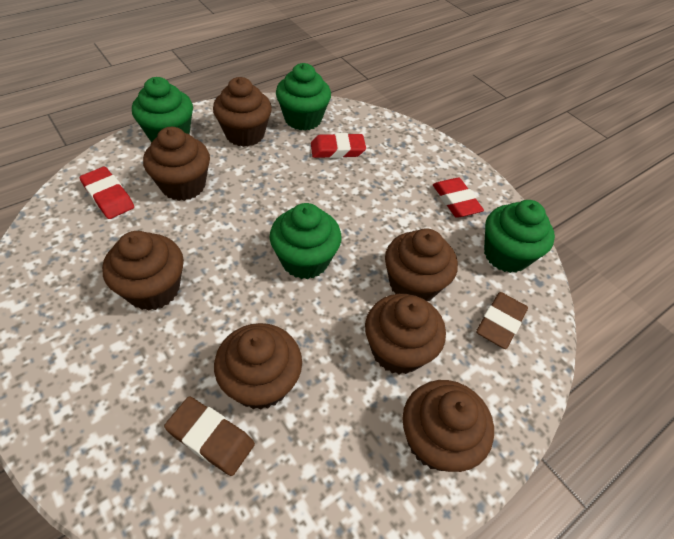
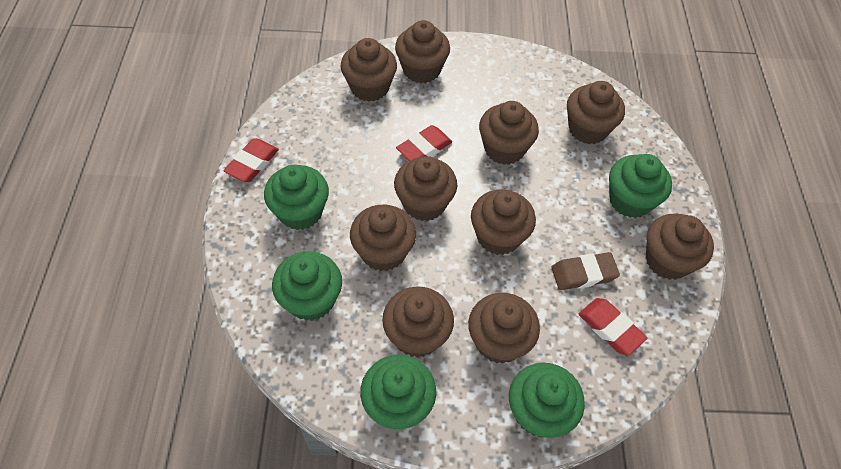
brown cupcake: [102,231,184,311] [143,127,210,201] [213,77,272,147] [214,323,302,410] [365,294,446,374] [385,228,458,301] [402,380,494,472] = 7 -> [341,38,397,102] [350,205,416,271] [382,286,454,358] [394,156,457,221] [395,20,450,83] [468,293,540,364] [471,189,536,255] [479,101,539,165] [567,81,625,144] [646,213,714,280] = 10
brown eraser: [164,396,255,476] [476,292,528,349] = 2 -> [552,252,620,290] = 1
green cupcake: [132,77,193,142] [270,203,342,279] [276,63,331,131] [484,200,555,273] = 4 -> [264,165,329,230] [272,251,342,321] [360,355,436,429] [509,363,585,438] [609,154,672,218] = 5

